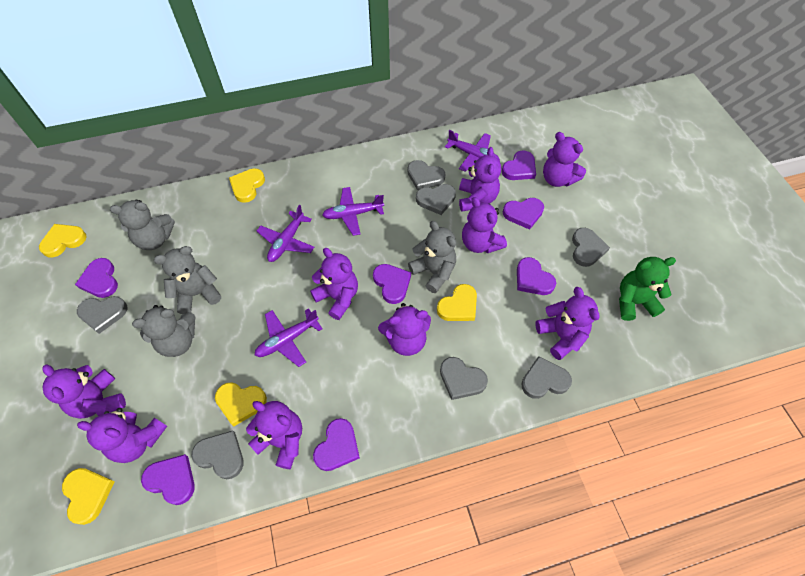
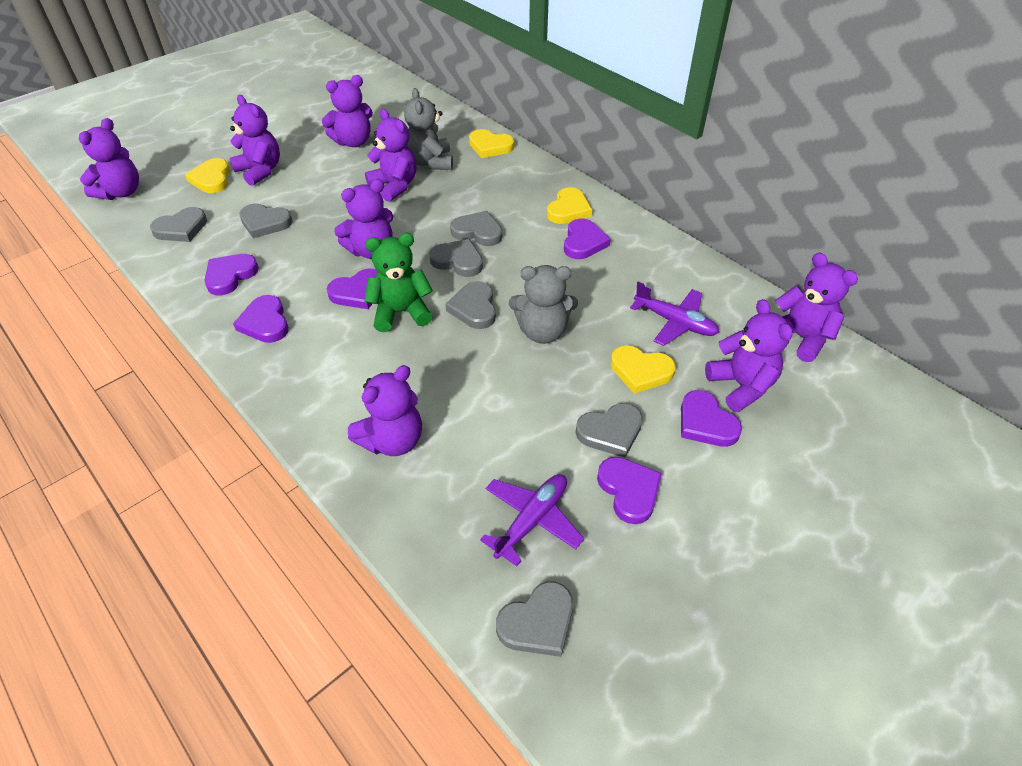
grey teddy bear: [110,200,175,250] [132,305,196,357] [154,246,221,314] [408,221,456,293] = 4 -> [404,88,453,170] [509,265,578,344] = 2
purple heart: [75,258,118,298] [141,454,195,505] [313,418,360,471] [373,264,411,304] [502,150,536,180] [503,198,544,230] [517,257,556,295] = 7 -> [204,254,259,295] [233,295,289,343] [327,269,378,309] [564,218,611,259] [597,457,662,524] [681,390,742,447] = 6
purple plane: [255,308,323,367] [257,205,314,262] [322,187,384,236] [445,130,500,172] = 4 -> [480,474,584,566] [630,282,719,346] = 2
purple teddy bear: [42,364,126,419] [77,408,167,463] [246,401,302,469] [310,248,358,320] [378,303,431,356] [459,147,501,211] [462,197,507,253] [535,287,600,360] [543,132,586,187] = 9 -> [79,118,139,200] [230,95,280,186] [322,75,373,147] [334,179,393,259] [348,365,422,456] [365,109,417,202] [705,299,793,412] [775,253,858,362] = 8
yellow heart: [39,224,86,258] [62,468,115,525] [215,382,267,427] [229,169,265,203] [437,284,477,321] = 5 -> [185,158,230,193] [469,129,514,158] [547,187,592,224] [611,345,676,394] = 4

